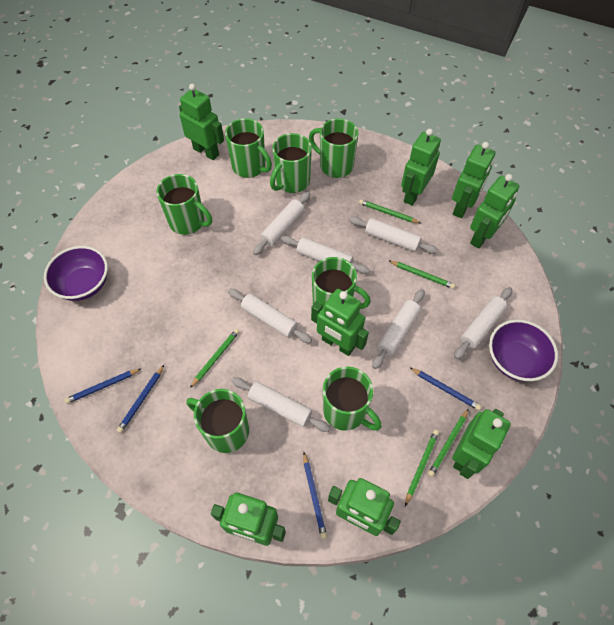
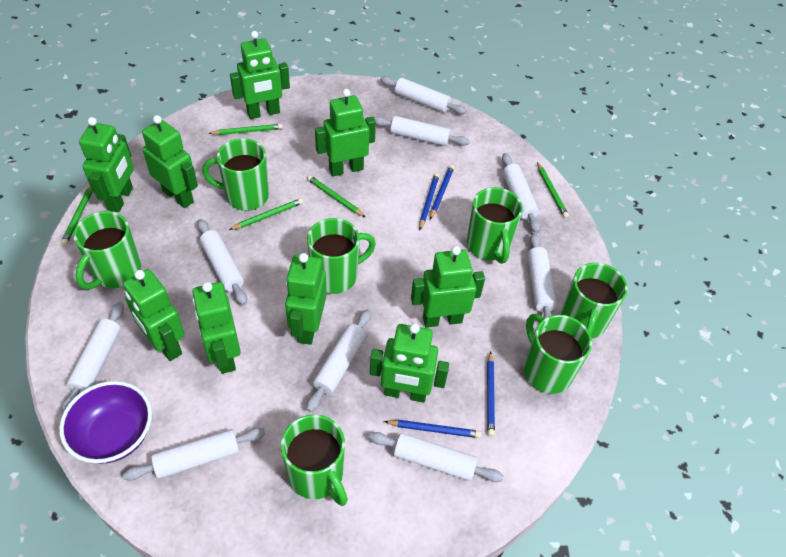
green robot: [179,84,224,160] [211,493,286,546] [311,289,369,356] [328,478,401,536] [401,129,441,206] [452,142,495,218] [452,409,511,479] [470,174,519,248] = 8 -> [79,117,134,212] [123,269,185,361] [142,115,198,208] [192,282,241,374] [230,31,290,119] [285,253,327,345] [315,89,376,176] [370,323,449,403] [411,246,485,328] = 9
purple bowl: [44,246,108,301] [489,319,558,382] = 2 -> [59,381,152,464] = 1
white rolling pin: [228,289,312,343] [232,378,330,432] [253,192,310,255] [281,236,370,274] [349,216,438,254] [372,289,425,369] [454,287,512,359] = 7 -> [62,302,124,414] [123,428,265,481] [197,219,247,305] [306,309,371,412] [369,432,504,482] [374,116,470,146] [380,76,467,114] [502,153,540,233] [527,233,557,318] = 9

